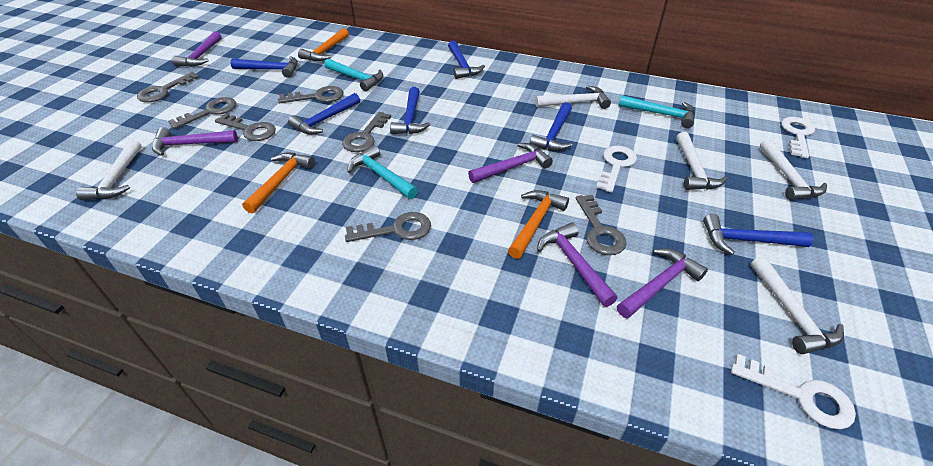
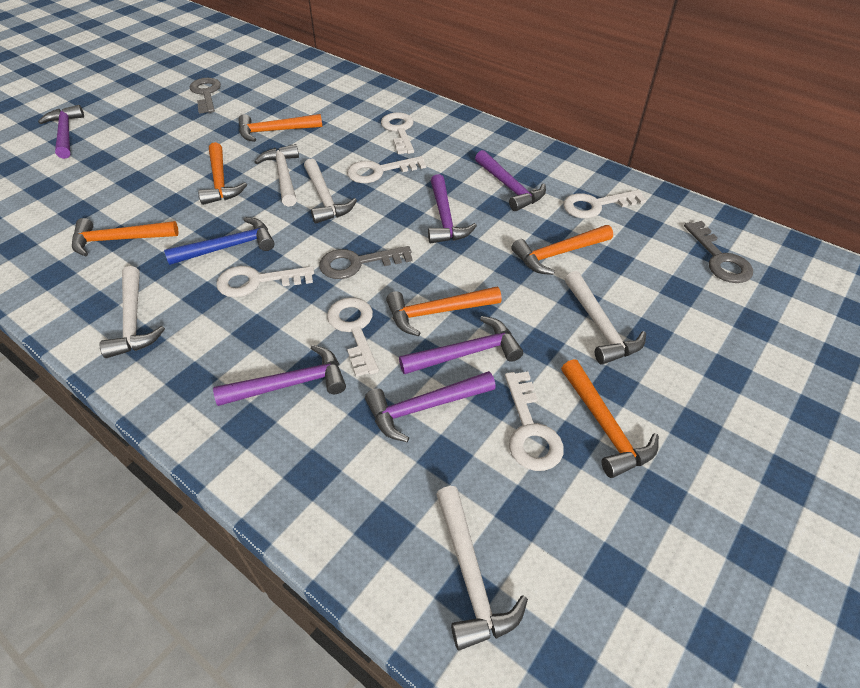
blue hammer: [230,56,298,78] [288,93,360,135] [390,87,430,134] [448,40,485,79] [530,102,572,151] [703,214,813,255] = 6 -> [164,217,275,265] = 1
grey key: [137,72,199,102] [168,97,236,129] [215,113,276,141] [278,86,343,103] [342,112,391,152] [345,212,431,242] [576,195,627,255] = 7 -> [190,78,221,114] [319,246,413,279] [684,221,753,283] = 3
orange hammer: [242,153,315,213] [298,28,349,61] [508,190,569,259] = 3 -> [72,218,179,257] [198,142,247,205] [238,114,323,142] [386,287,502,336] [511,225,613,275] [561,359,659,478] = 6
purple hammer: [152,127,238,156] [172,31,222,67] [468,143,553,183] [537,222,617,307] [617,248,708,319] = 5 -> [38,105,84,159] [213,345,346,406] [365,371,496,442] [399,316,523,374] [428,174,477,244] [475,150,546,211] = 6
turquoise hammer: [324,59,383,91] [348,145,418,199] [619,95,695,128] = 3 -> none = 0
white key: [596,146,637,192] [731,354,856,429] [781,117,815,158] = 3 -> [216,266,314,298] [327,297,379,377] [347,156,426,183] [381,112,414,154] [505,372,564,471] [563,190,646,219] = 6

